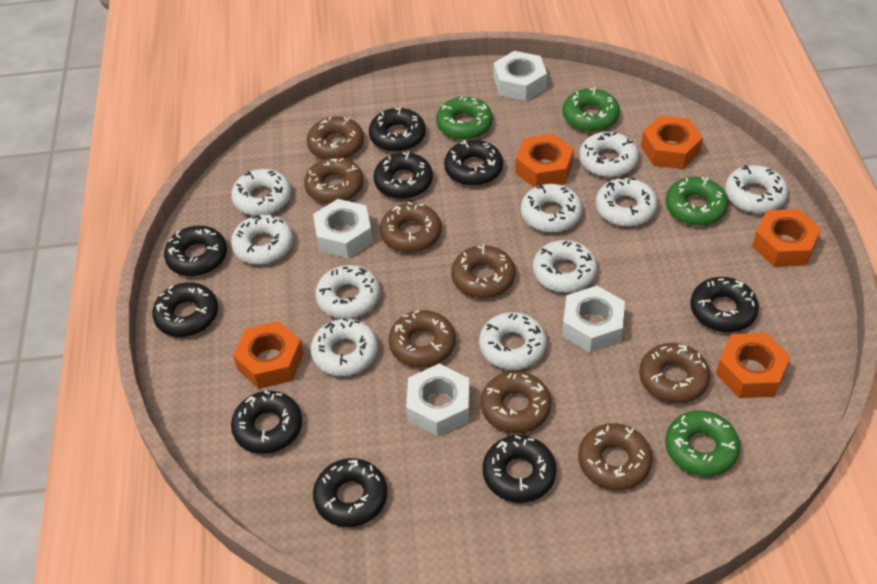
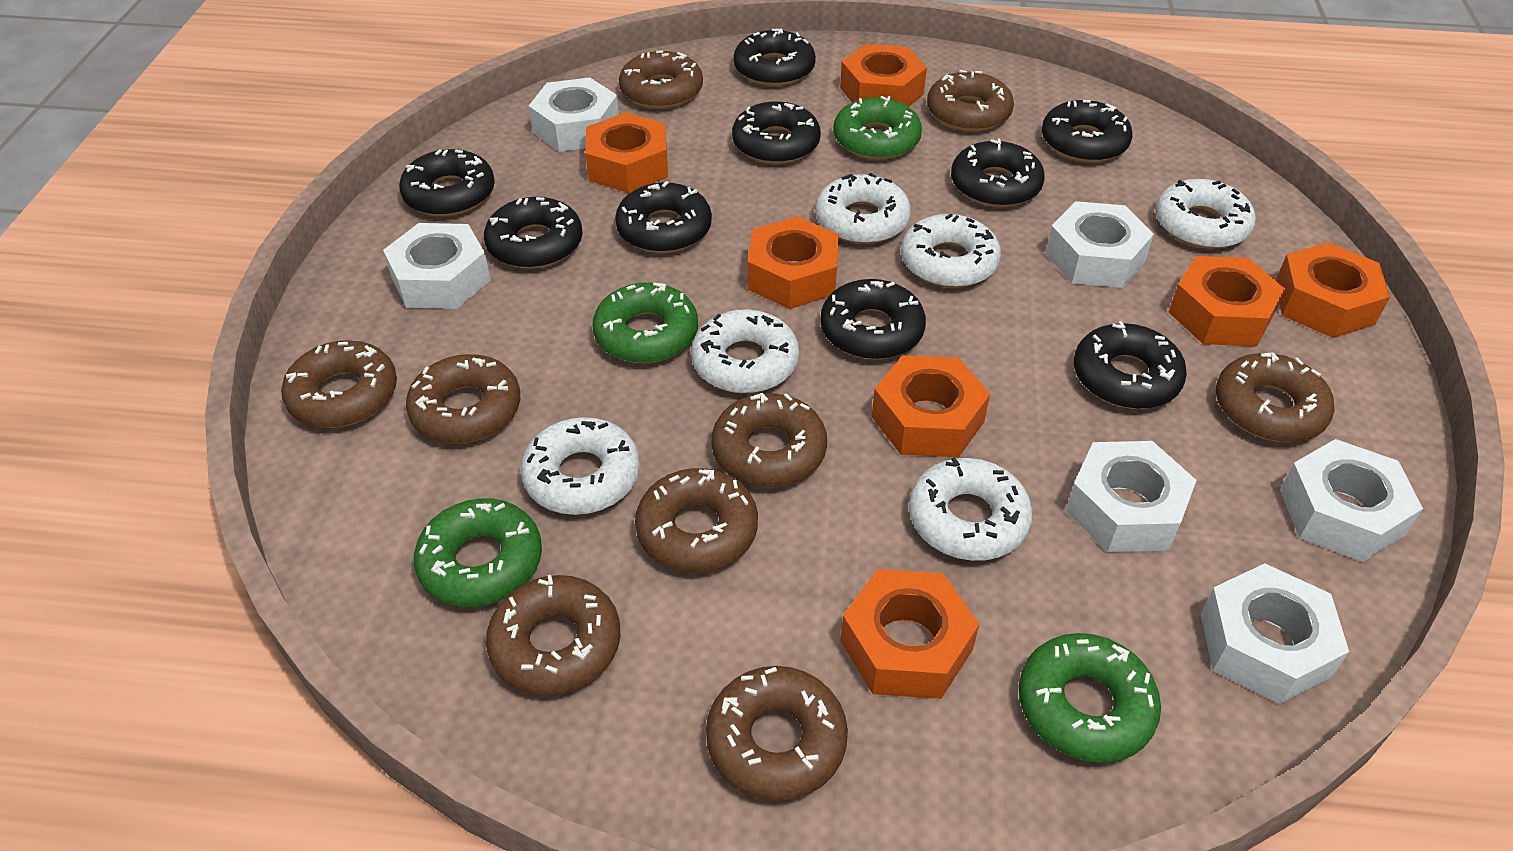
brown donut: [304,157,364,204] [307,116,364,159] [380,202,441,253] [388,310,456,367] [451,244,515,298] [481,371,551,434] [578,423,653,490] [639,343,710,404] = 8 -> [281,340,397,428] [406,354,520,444] [486,575,620,696] [619,50,703,109] [635,468,758,573] [706,666,848,801] [712,393,827,487] [927,70,1014,132] [1216,352,1334,442] = 9
orange nut: [233,321,304,389] [515,134,574,188] [641,116,703,169] [716,333,791,398] [752,209,821,267] = 5 -> [585,112,668,193] [747,216,839,309] [840,44,927,107] [840,569,979,699] [872,355,990,457] [1169,256,1285,346] [1276,242,1390,338] = 7
white donut: [231,169,291,216] [231,215,293,265] [310,318,378,376] [315,265,380,319] [479,312,547,370] [521,184,582,233] [533,240,597,293] [579,132,639,177] [596,177,658,227] [725,165,788,213] = 10 -> [521,417,640,515] [691,309,799,393] [815,173,911,244] [901,214,1001,288] [909,457,1032,561] [1155,179,1256,249] = 6
white nut: [313,199,373,258] [406,364,470,437] [494,51,547,101] [562,286,625,353] = 4 -> [383,223,491,309] [529,77,619,152] [1045,201,1154,288] [1066,441,1197,552] [1200,563,1349,704] [1280,439,1423,562] = 6

